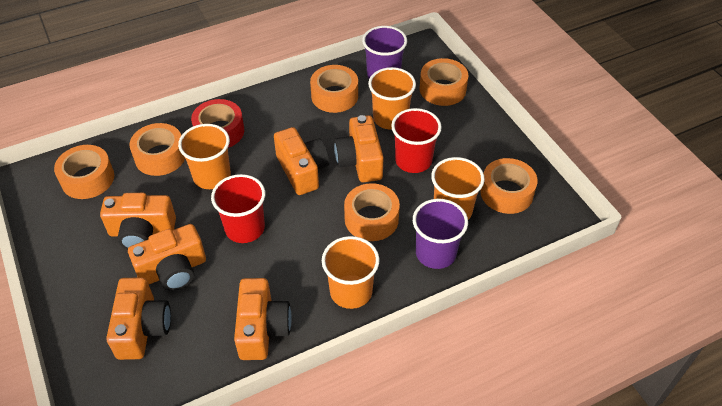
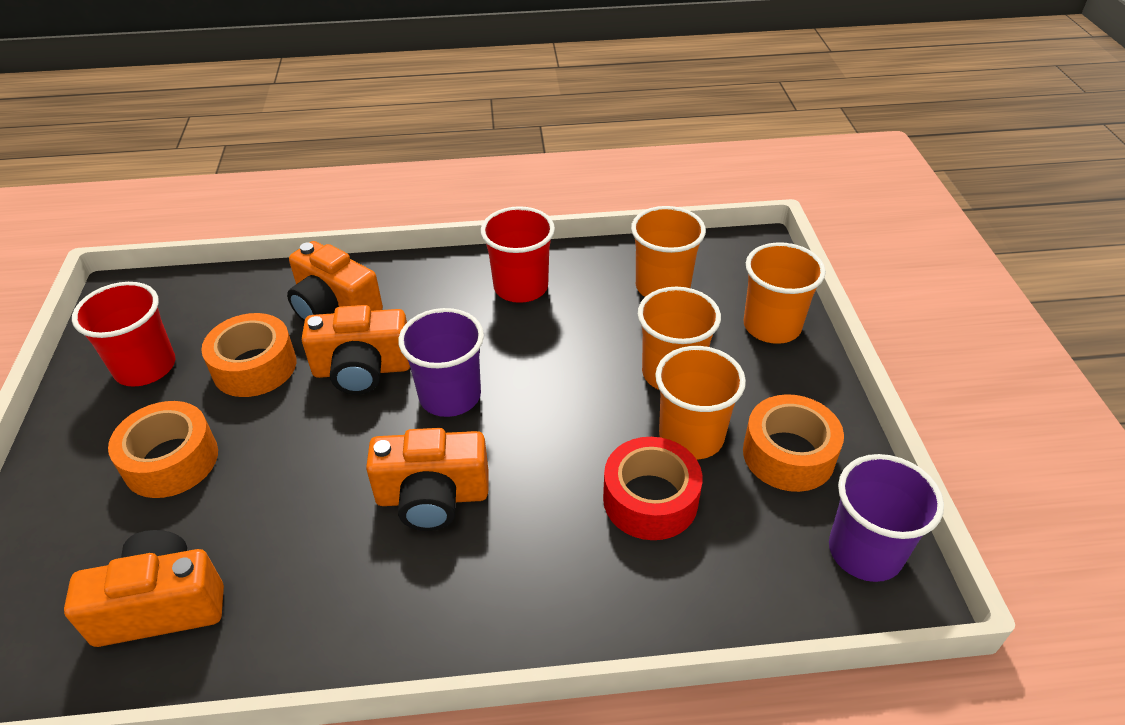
orange camera: [100,193,176,250] [106,277,171,360] [128,224,206,291] [234,278,292,360] [274,127,329,195] [334,115,384,182] = 6 -> [64,530,224,647] [287,241,383,322] [302,305,410,395] [366,428,488,531] = 4
orange tape: [54,145,114,199] [130,123,185,176] [310,65,358,113] [344,183,400,241] [420,58,468,106] [480,158,538,214] = 6 -> [108,401,218,498] [201,313,296,397] [743,394,844,492] = 3

